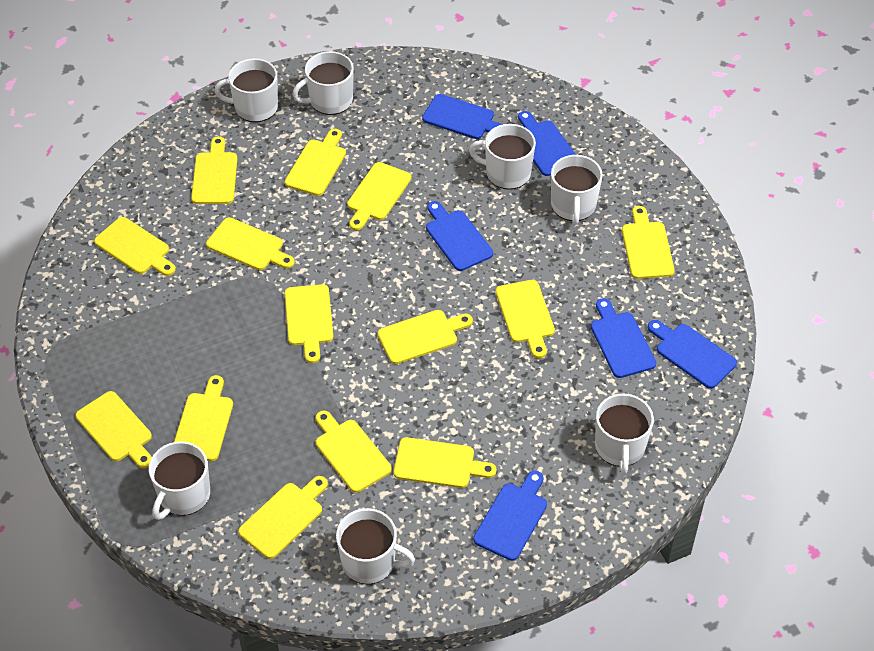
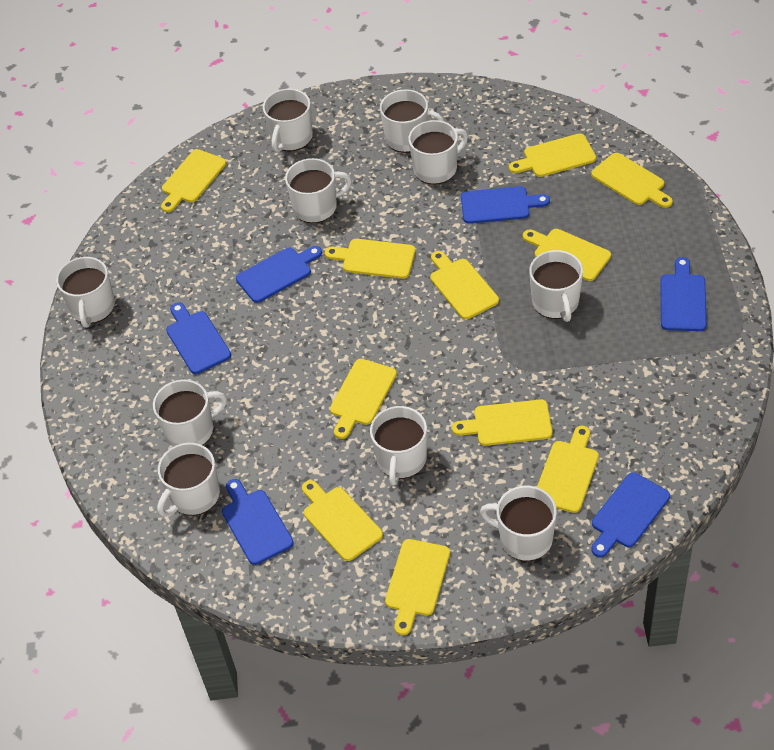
white mug: [149,441,210,520] [214,58,278,122] [292,51,354,115] [336,508,415,584] [469,124,536,190] [551,155,603,225] [595,393,654,474] = 7 -> [56,257,115,328] [153,380,227,447] [157,443,220,517] [263,89,313,152] [285,158,352,223] [370,406,427,486] [380,89,444,153] [408,120,468,184] [480,486,557,561] [529,250,583,322] = 10
yellow cutting board: [75,391,152,469] [94,217,176,276] [174,375,233,461] [191,136,238,204] [206,217,295,270] [238,476,328,559] [285,129,346,196] [285,284,333,363] [316,411,392,493] [347,162,412,230] [378,310,473,364] [394,437,496,488] [496,280,555,358] [622,206,675,279] = 14 -> [161,149,226,212] [302,480,383,561] [325,239,416,279] [330,359,397,439] [385,539,450,635] [430,251,499,319] [452,399,552,446] [509,133,596,177] [523,229,611,281] [537,426,599,513] [591,153,673,208] = 11

